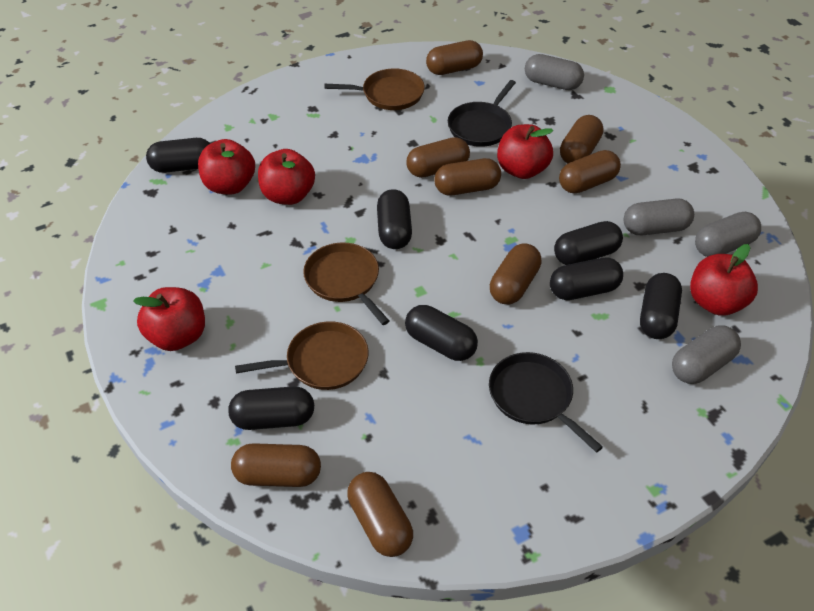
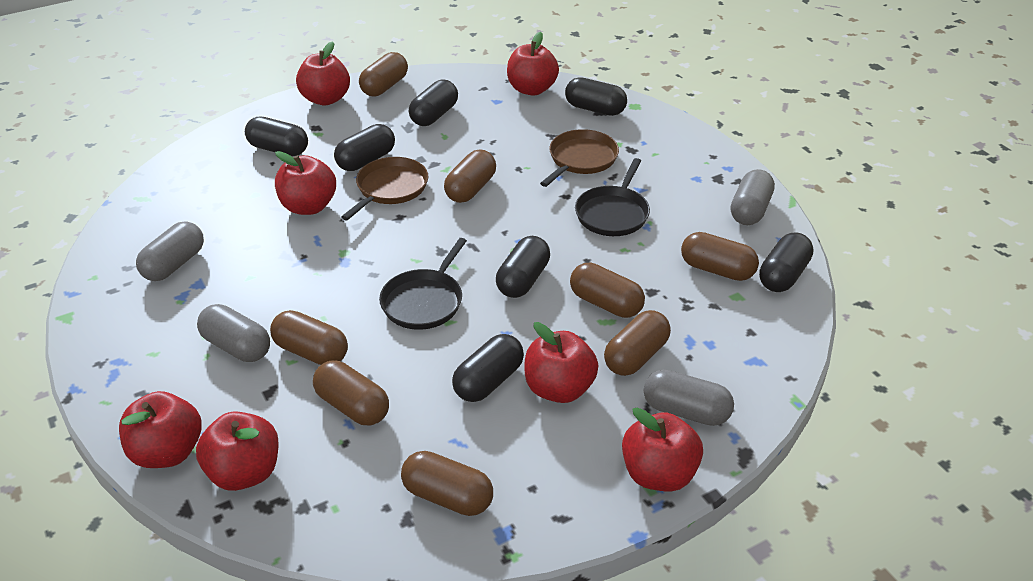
brown pan: [235,321,369,390] [303,243,389,325] [324,68,425,110] = 3 -> [341,157,428,220] [540,129,619,187] = 2
red apple: [133,287,205,351] [198,139,255,194] [258,149,315,205] [497,124,553,179] [690,244,758,316] = 5 -> [119,391,202,468] [196,411,279,491] [275,151,336,215] [296,41,350,105] [507,32,559,95] [525,322,598,403] [622,407,703,492] = 7

